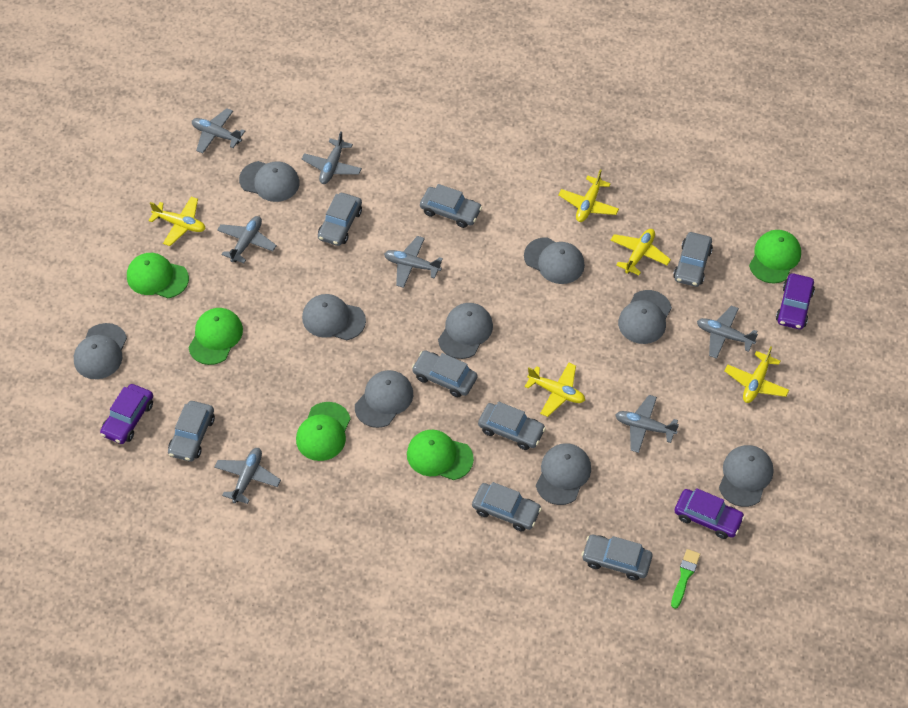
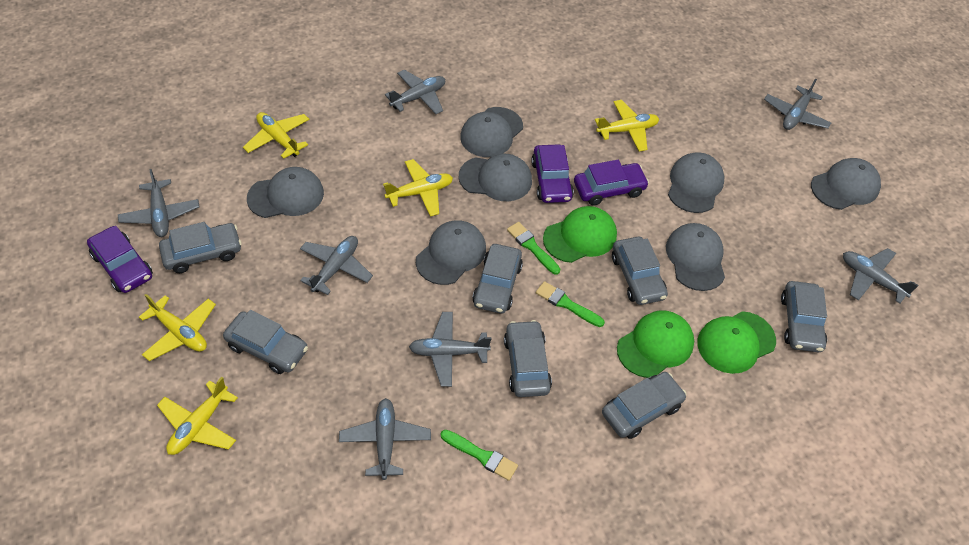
green brush: [671,549,700,609] = 1 -> [441,430,518,481] [507,222,560,275] [536,281,605,327] = 3
green cap: [127,253,189,298] [188,308,243,365] [296,402,351,461] [407,430,474,480] [749,230,801,283] = 5 -> [543,206,617,263] [617,310,694,378] [697,311,776,374] = 3
grey cap: [74,323,127,379] [239,161,300,202] [302,294,366,340] [355,370,413,428] [438,303,493,359] [524,237,585,284] [536,443,591,505] [618,290,672,344] [719,445,773,507] = 9 -> [247,167,324,218] [416,220,486,285] [459,154,532,201] [460,107,523,157] [666,223,725,291] [668,152,724,213] [811,158,881,210] = 7
grey car: [168,401,215,461] [318,193,362,246] [412,350,478,397] [420,184,482,228] [472,482,542,531] [478,402,546,450] [582,535,652,581] [673,232,713,287] = 8 -> [159,222,242,273] [223,310,308,374] [472,244,523,314] [504,320,552,397] [602,372,686,439] [612,237,668,305] [781,281,827,352] = 7

